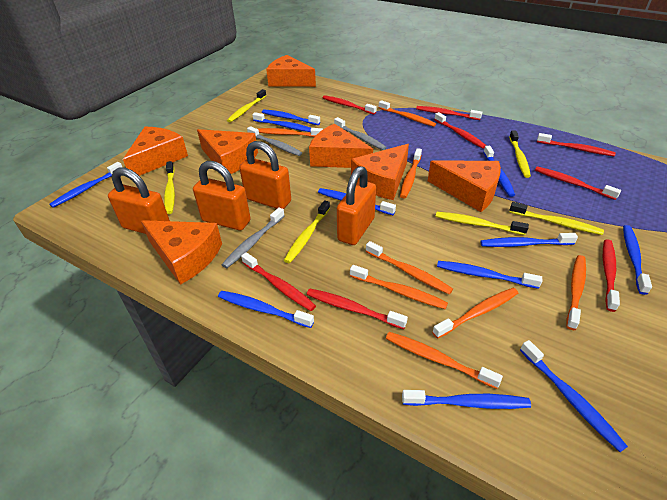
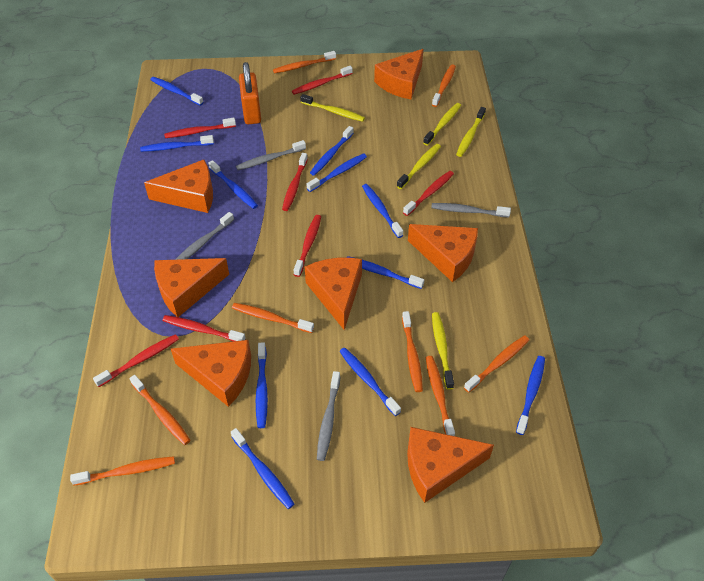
grey toothbrush: [222,207,285,268] [247,126,302,156] [334,117,386,150] = 3 -> [175,212,234,260] [236,140,306,170] [317,371,340,461] [431,203,511,217] = 4
orange padlock: [108,168,170,234] [193,161,251,230] [239,141,291,209] [337,166,376,245] = 4 -> [239,62,261,124] = 1
red toothbrush: [241,252,316,311] [307,289,408,329] [322,95,377,115] [416,106,482,120] [434,112,486,149] [535,166,621,200] [537,133,616,156] [603,239,620,312] = 8 -> [93,334,179,387] [162,315,246,341] [164,118,236,138] [282,153,308,211] [292,66,353,95] [294,215,321,277] [403,171,454,216] = 7
yellow toothbrush: [164,161,175,214] [227,89,266,122] [284,200,330,263] [436,212,529,235] [509,130,531,178] [510,202,604,235] = 6 -> [300,94,365,122] [397,144,441,189] [423,103,461,146] [432,312,454,390] [456,107,486,157] = 5

